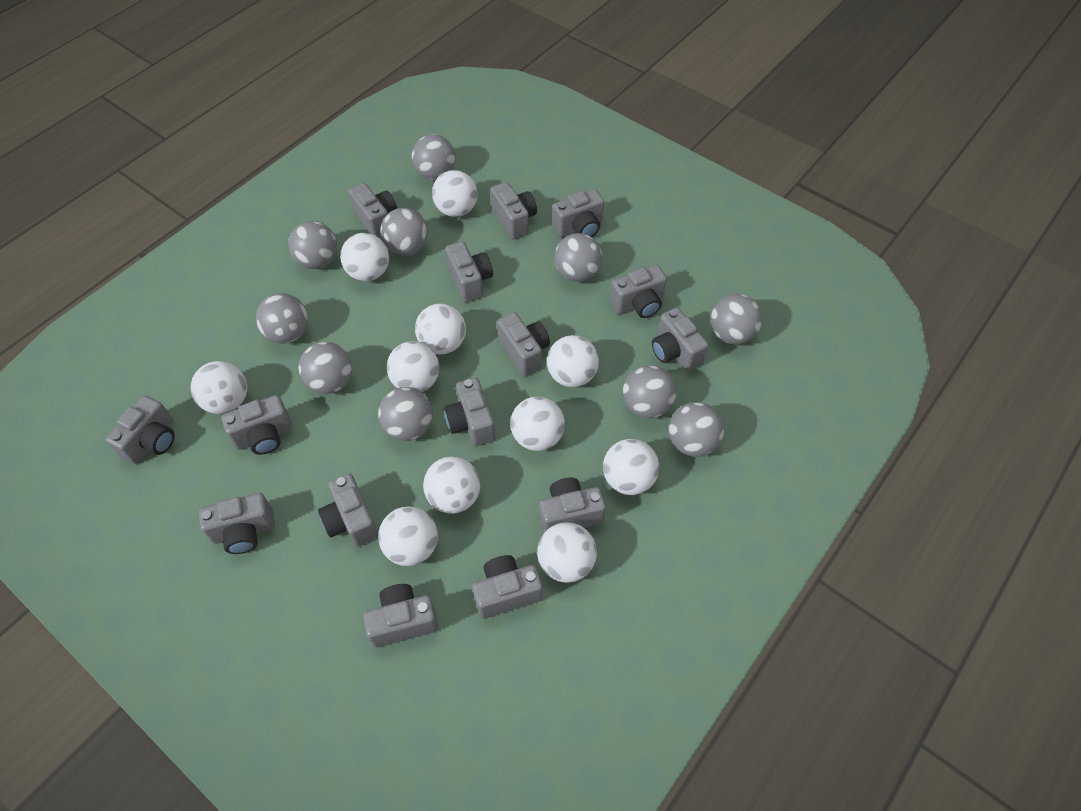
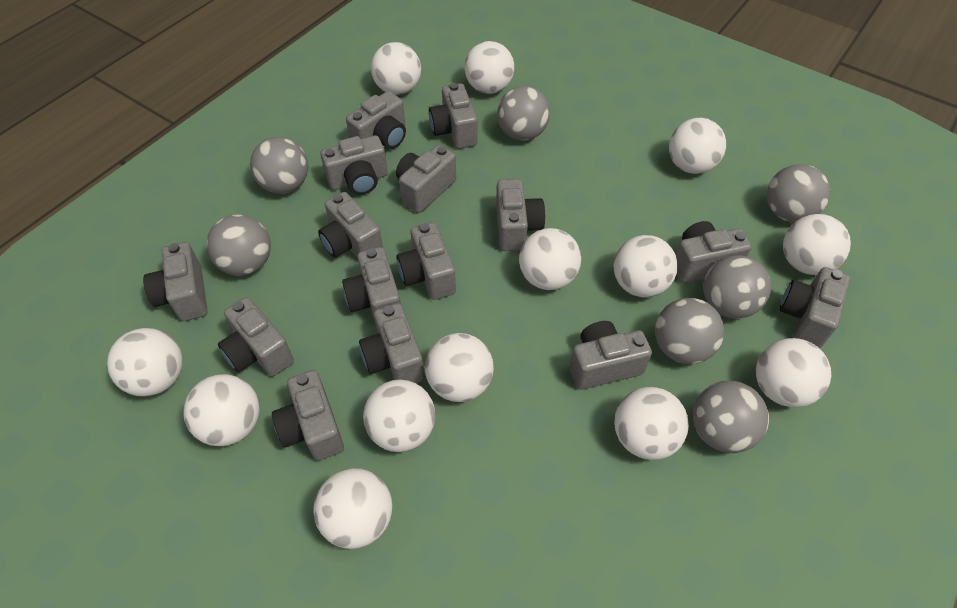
grey ball: [256,293,308,344] [288,221,337,269] [298,342,352,394] [378,387,433,441] [380,208,428,255] [412,134,456,180] [555,233,602,282] [623,365,676,418] [669,402,724,457] [711,294,762,344] = 10 -> [207,214,271,276] [250,137,308,194] [497,86,550,141] [655,298,724,364] [693,381,769,453] [703,255,771,319] [767,164,830,222] = 7
white ball: [191,361,247,414] [340,233,389,281] [378,506,438,566] [387,341,439,392] [415,304,466,354] [423,457,480,514] [432,170,478,217] [510,397,565,451] [537,522,597,583] [547,335,599,387] [603,439,659,495] = 11 -> [107,328,182,397] [183,374,260,446] [313,468,392,549] [363,379,435,452] [371,42,421,95] [425,333,494,402] [465,41,514,94] [519,228,581,290] [614,235,678,297] [614,387,689,460] [669,118,726,174] [756,338,831,407] [783,214,851,275] = 13

